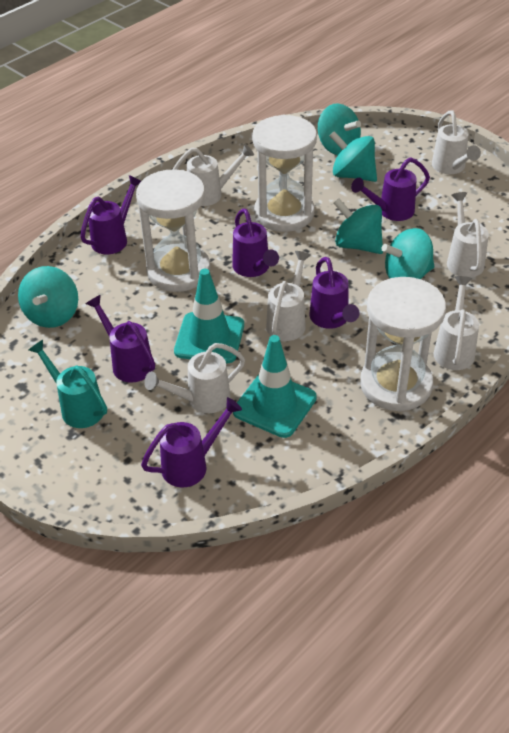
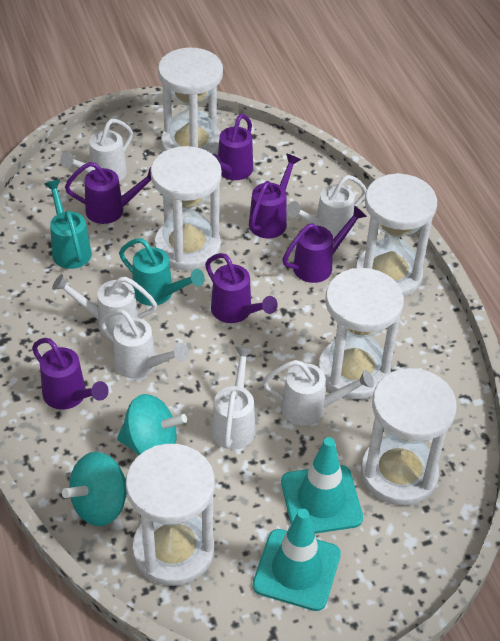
turquoise spinning top: [18,266,78,328] [318,104,361,155] [330,131,377,182] [334,198,383,254] [381,228,434,279] = 5 -> [62,452,127,526] [117,394,187,455] = 2
turquoise watering can: [28,340,107,428] = 1 -> [45,180,92,269] [119,238,205,306] = 2
white hourglass: [136,169,210,292] [252,115,317,232] [360,277,446,411] = 3 -> [126,444,215,586] [151,146,222,270] [158,48,223,155] [318,268,403,400] [356,173,437,297] [361,368,457,506] = 6

